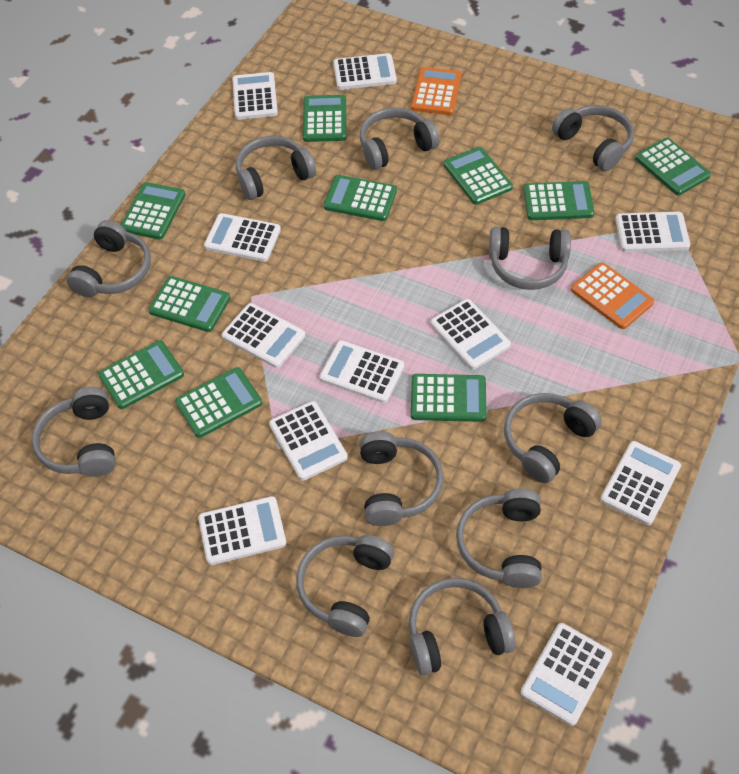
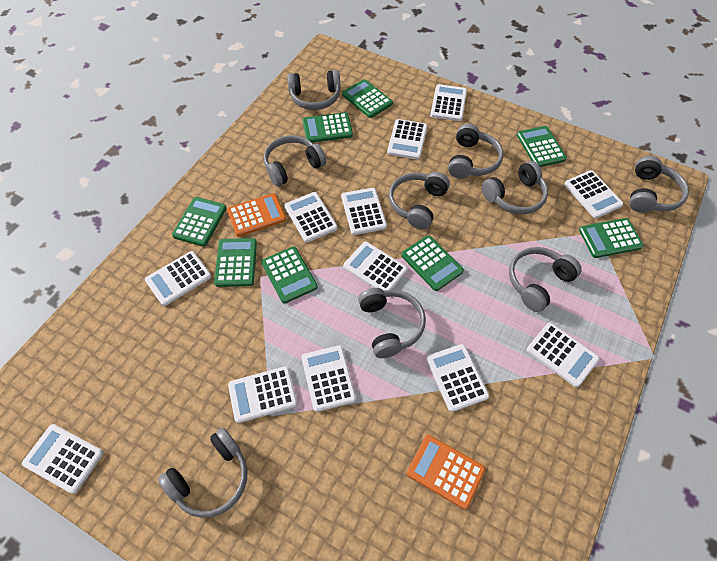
green calculator: [98,340,184,409] [121,182,185,240] [149,276,230,332] [175,367,262,438] [303,95,347,142] [324,175,397,221] [411,374,486,422] [444,147,513,205] [523,181,594,220] [635,138,711,195] = 10 -> [172,197,227,247] [214,238,257,287] [261,247,318,303] [303,112,353,143] [342,79,393,118] [401,235,464,291] [517,126,567,167] [579,218,644,258] = 8
grey headphones: [32,387,116,477] [67,220,151,297] [236,136,316,200] [296,535,394,637] [359,431,443,526] [360,107,439,170] [409,578,516,675] [456,488,542,588] [489,227,571,290] [504,393,602,483] [552,105,634,171] = 11 -> [158,428,248,518] [264,135,326,186] [287,70,341,110] [358,288,426,358] [389,172,450,230] [448,124,503,179] [482,161,548,214] [509,247,582,312] [629,156,689,213] = 9
white calculator: [198,496,286,565] [204,213,281,262] [222,303,305,368] [232,72,278,120] [269,401,348,481] [320,340,404,403] [333,53,397,90] [430,299,511,370] [520,623,612,726] [600,441,681,525] [615,212,690,252] = 11 -> [22,424,103,494] [145,251,211,306] [228,366,297,423] [285,192,338,243] [302,345,356,412] [341,188,387,235] [343,242,408,291] [387,119,427,160] [426,344,489,412] [430,84,467,121] [527,322,599,387] [564,170,623,218] = 12

